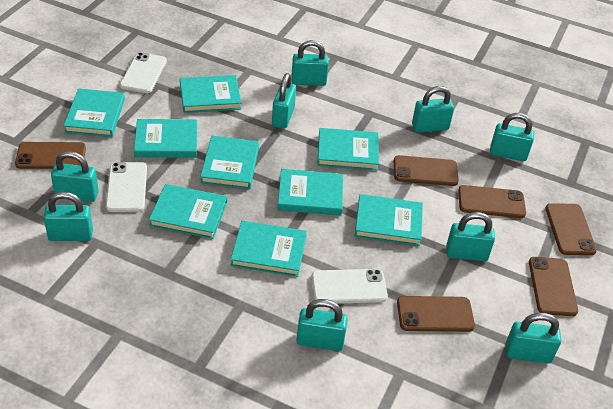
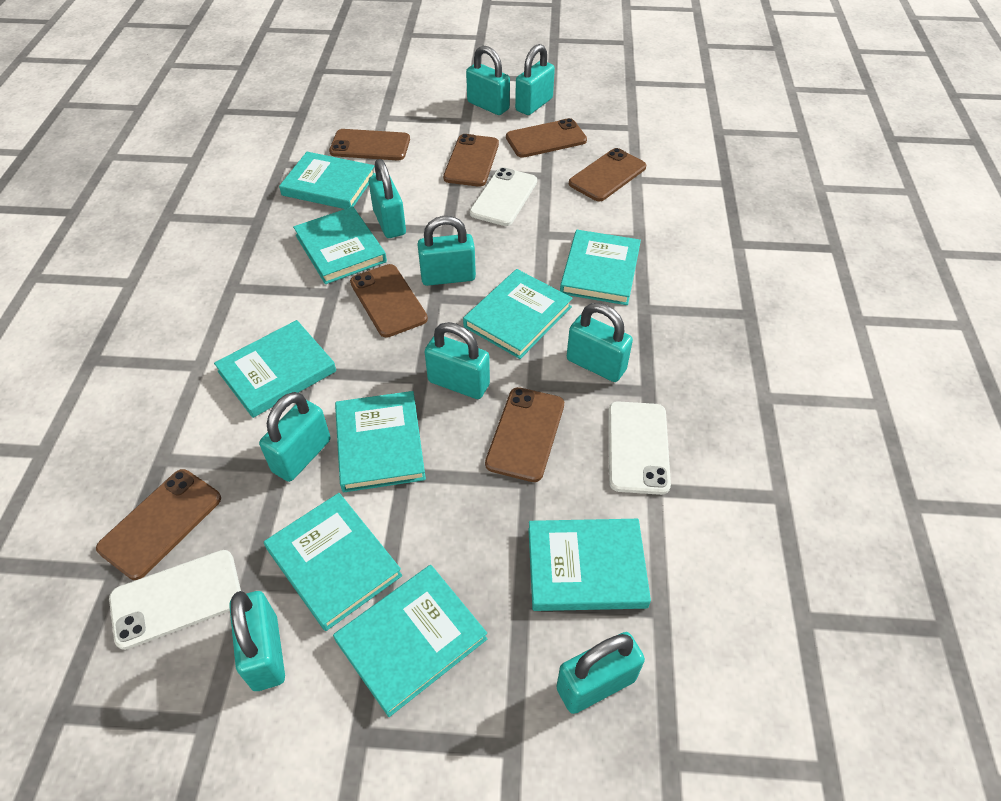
brown phone: [15,142,86,169] [394,155,459,186] [397,296,475,332] [458,185,526,218] [529,257,578,316] [545,203,597,255] = 6 -> [96,469,221,580] [329,129,410,160] [350,264,428,337] [443,134,499,187] [485,387,564,482] [506,118,587,158] [569,148,646,202] = 7

